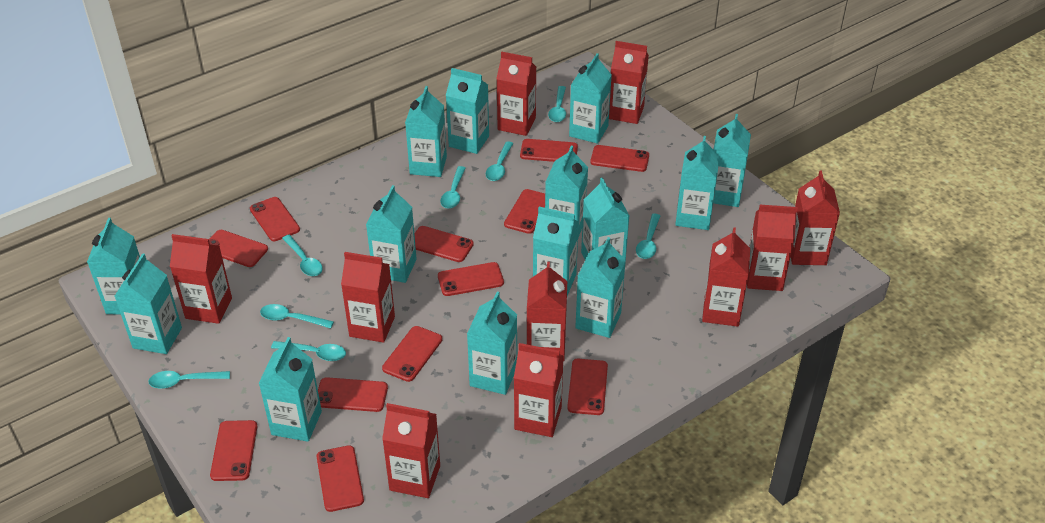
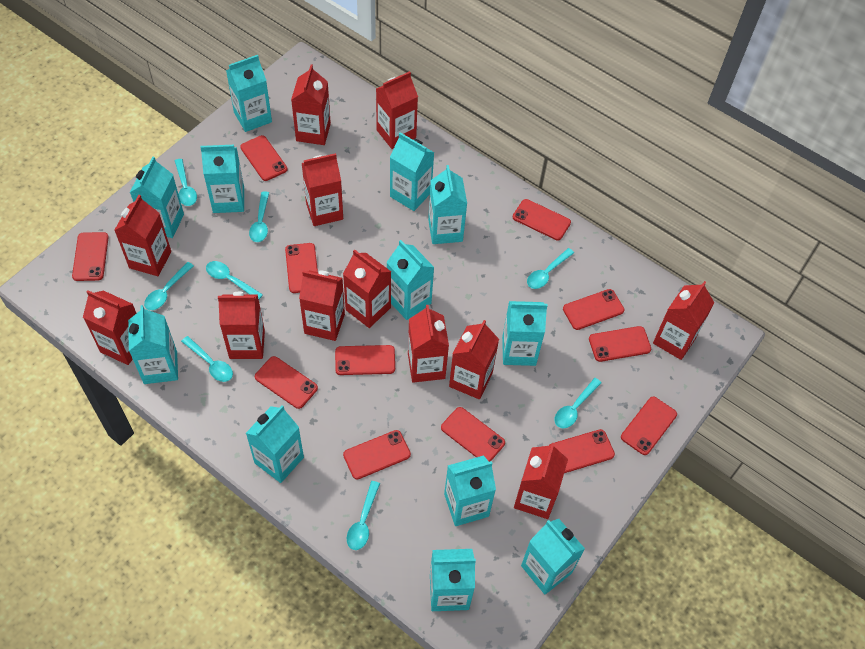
red carton: [170,234,232,324] [341,252,395,343] [382,403,440,498] [496,52,536,136] [514,343,564,437] [527,262,567,361] [609,41,649,124] [702,227,750,327] [747,205,798,291] [791,171,840,265] = 10 -> [83,290,136,365] [114,195,171,276] [218,292,265,359] [291,65,331,145] [299,270,345,341] [302,153,343,226] [343,249,391,328] [376,71,418,149] [408,305,449,383] [449,320,499,399] [514,442,568,519] [653,281,714,360] = 12
turquoise carton: [87,218,140,314] [115,253,182,354] [259,337,322,442] [366,185,417,283] [405,86,447,177] [446,68,489,154] [467,292,517,395] [533,207,579,296] [545,146,588,238] [569,53,612,144] [575,237,626,338] [581,178,629,260] [675,136,720,230] [713,114,751,207] = 14 -> [128,305,178,384] [130,157,184,238] [200,145,244,213] [226,55,272,132] [246,405,304,483] [386,240,434,320] [390,132,434,211] [428,165,467,244] [430,549,476,611] [444,455,496,526] [502,301,548,366] [521,519,585,594] = 12

